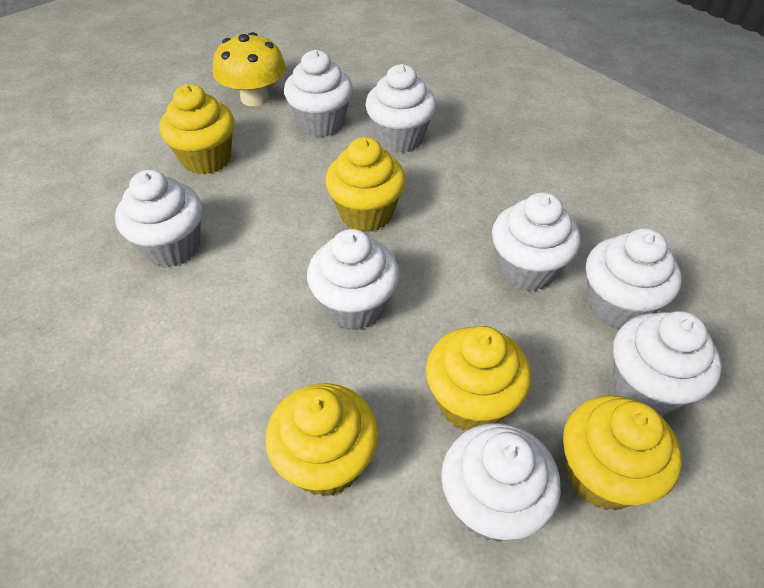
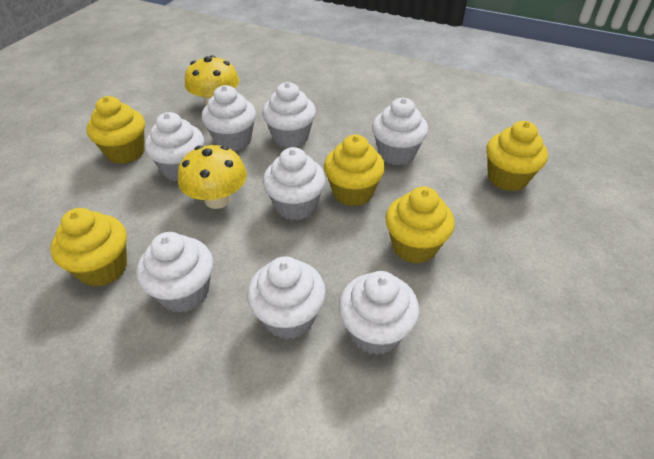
yellow mushroom: [213,32,286,106] = 1 -> [178,145,247,209] [185,55,239,106] = 2

